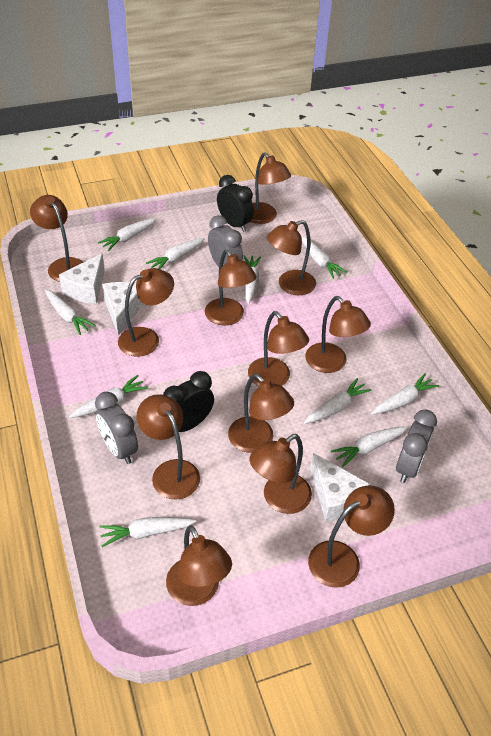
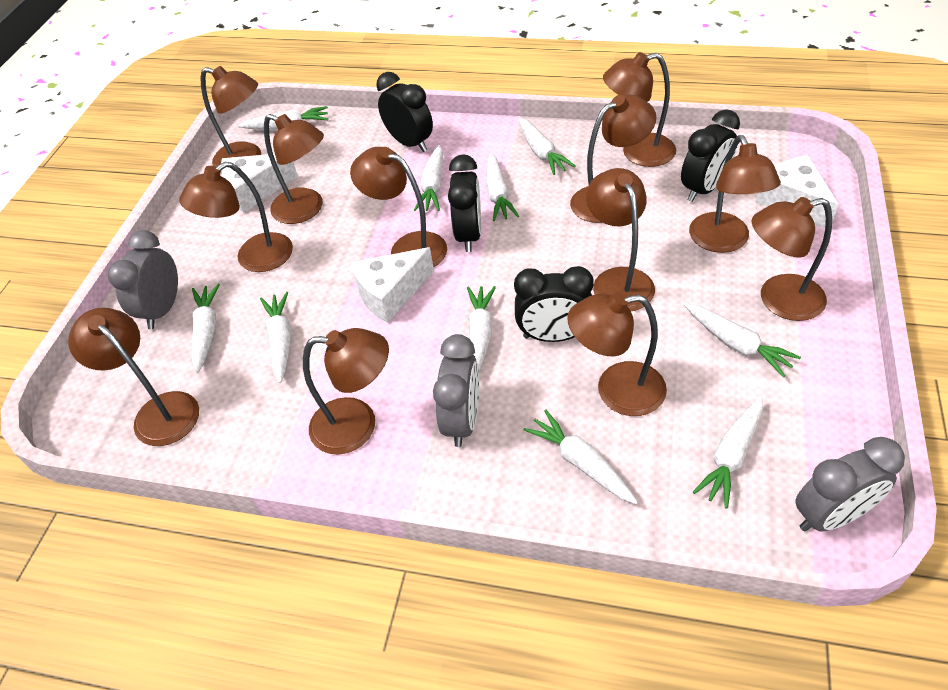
black clock: [163,371,214,432] [217,175,254,232] = 2 -> [377,72,433,152] [448,154,481,252] [514,266,594,342] [681,109,740,202] = 4

